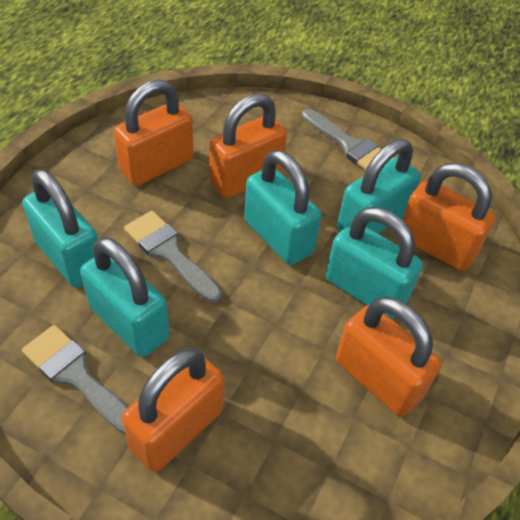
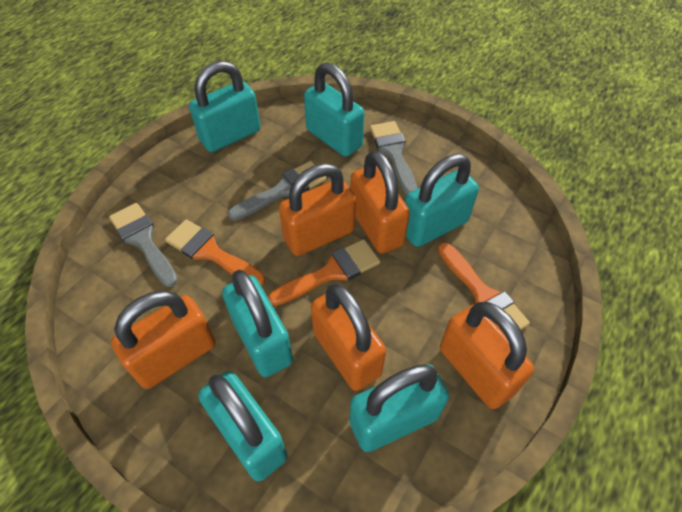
orange brush: none = 0 -> [165,219,265,286] [268,239,380,306] [438,242,530,330] = 3
turquoise padlock: [22,169,98,288] [80,237,170,357] [244,150,321,265] [326,207,423,319] [337,139,421,234] = 5 -> [189,61,261,152] [198,371,288,481] [222,270,293,377] [304,62,364,157] [350,364,449,452] [404,154,479,247] = 6

